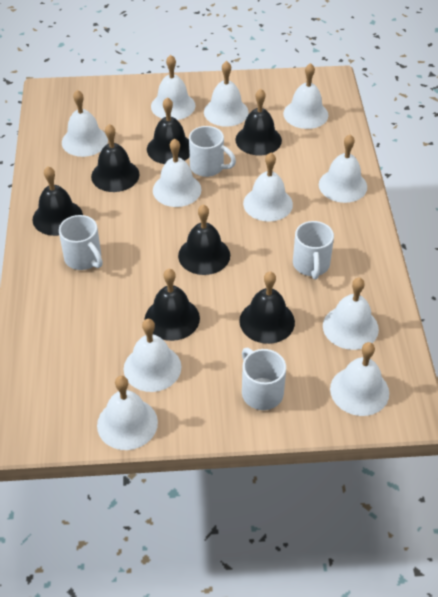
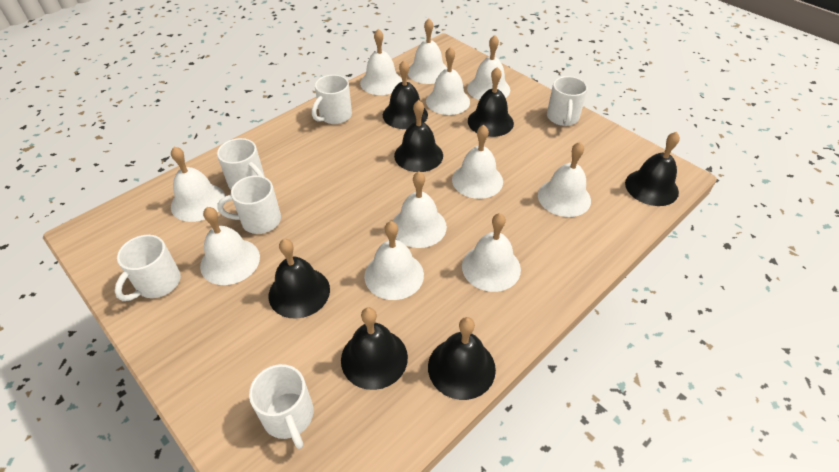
white mug: [59,215,103,270] [189,126,236,177] [242,348,286,410] [293,221,334,280] = 4 -> [115,235,181,301] [217,138,265,189] [217,176,281,234] [249,364,314,449] [312,75,352,124] [547,76,588,126] = 6

